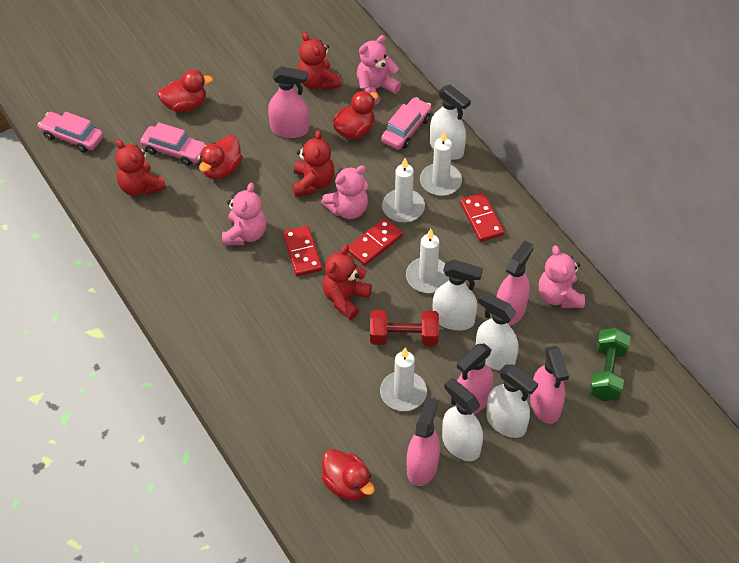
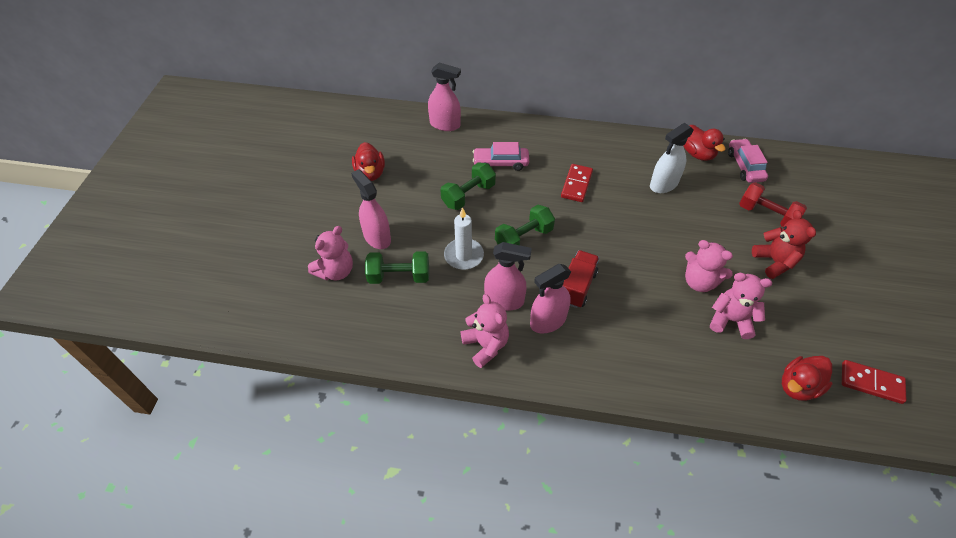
green dumbbell: [589,328,630,401] = 1 -> [365,251,429,284] [440,162,496,210] [495,205,555,245] = 3
pink car: [38,112,103,153] [140,122,206,166] [381,97,432,150] = 3 -> [473,142,529,171] [728,139,768,183] = 2
pink spray bottle: [268,66,309,138] [407,397,440,486] [453,343,493,414] [496,241,534,326] [530,346,569,424] = 5 -> [351,169,391,249] [428,63,461,131] [484,242,532,311] [530,264,571,333] = 4
red domino: [283,226,322,276] [348,218,403,266] [460,193,504,242] = 3 -> [561,164,593,202] [842,360,907,404] = 2
red duck: [157,70,213,113] [199,135,243,179] [321,449,375,501] [333,91,378,139] = 4 -> [352,142,385,181] [684,125,726,161] [782,356,833,401] = 3
red teddy bear: [115,140,166,196] [293,130,335,197] [297,32,341,91] [322,245,372,320] = 4 -> [752,210,816,279] = 1
red truck: none = 0 -> [563,250,599,308] = 1
white candle: [380,348,427,411] [382,158,425,223] [406,229,449,293] [420,131,462,196] = 4 -> [444,207,484,270] = 1
white spray bottle: [430,85,471,160] [433,259,483,330] [442,378,483,461] [476,292,518,371] [486,364,538,438] = 5 -> [650,123,694,193] = 1

